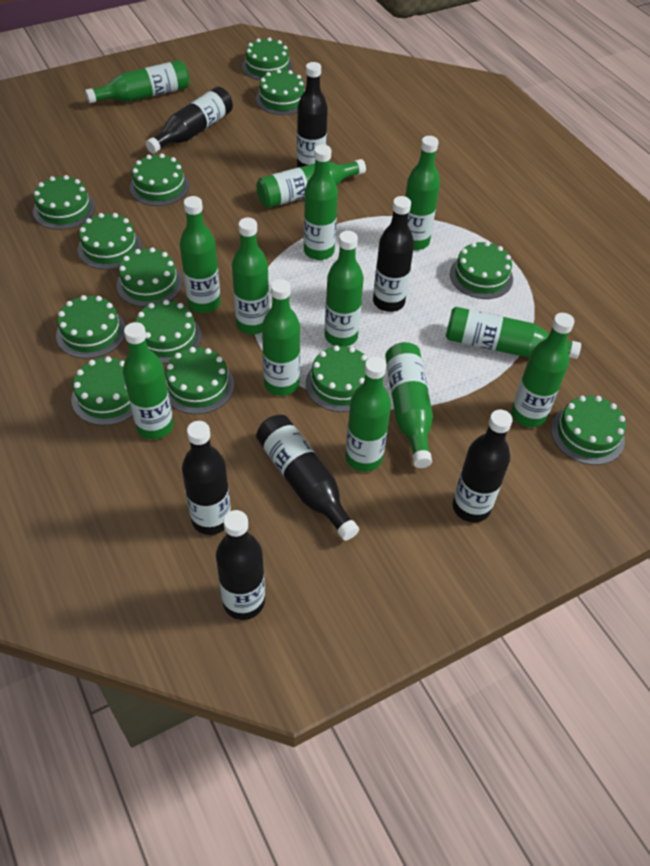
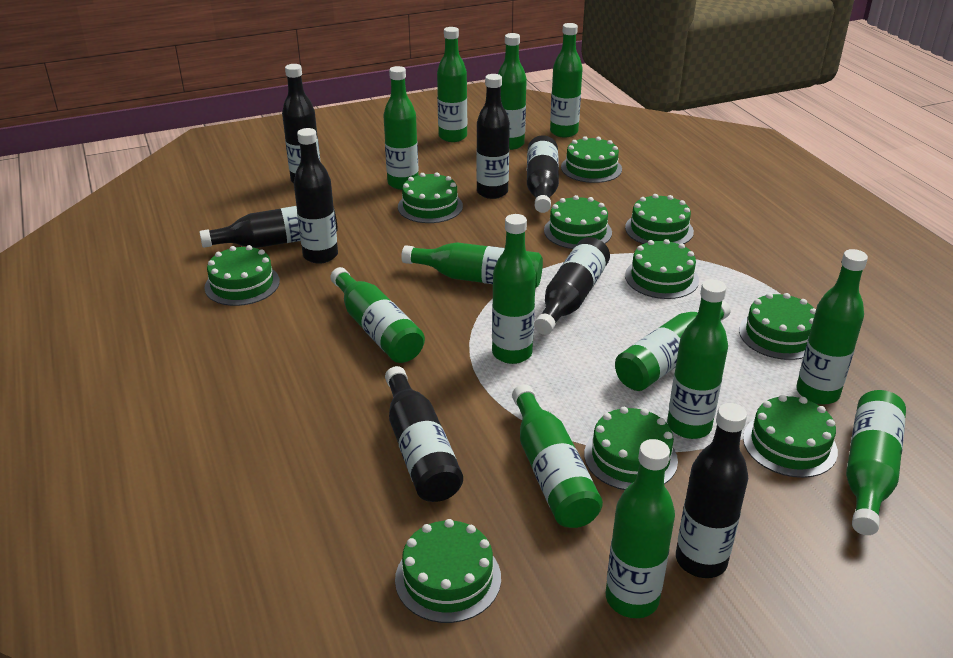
black bottle: [146,87,233,154] [182,421,231,535] [216,510,265,620] [256,415,359,541] [297,62,328,168] [373,196,414,312] [453,409,513,523] = 7 -> [199,206,338,248] [282,64,320,183] [294,128,338,264] [385,366,463,502] [476,74,510,199] [527,135,559,213] [534,237,610,335] [676,403,748,578] = 8
green cake: [33,175,95,230] [56,295,126,359] [71,356,133,425] [78,213,142,270] [117,247,182,307] [130,154,189,206] [135,300,202,364] [165,347,234,414] [242,37,293,80] [256,69,305,115] [306,345,368,412] [450,241,513,299] [551,396,626,465] = 13 -> [204,245,280,306] [395,519,501,623] [398,172,463,223] [544,195,612,249] [561,136,622,183] [584,407,678,490] [625,194,694,244] [625,239,699,299] [739,293,816,360] [743,395,838,478] = 10

